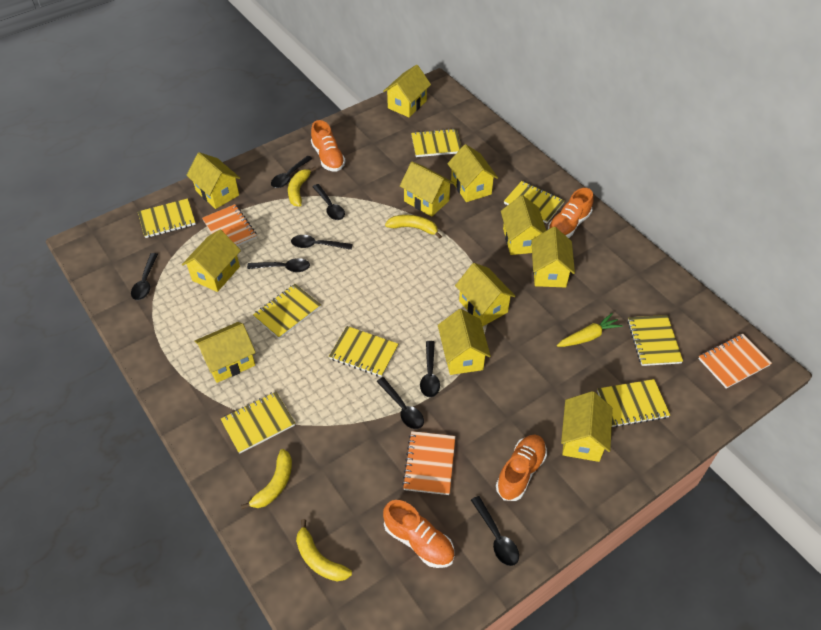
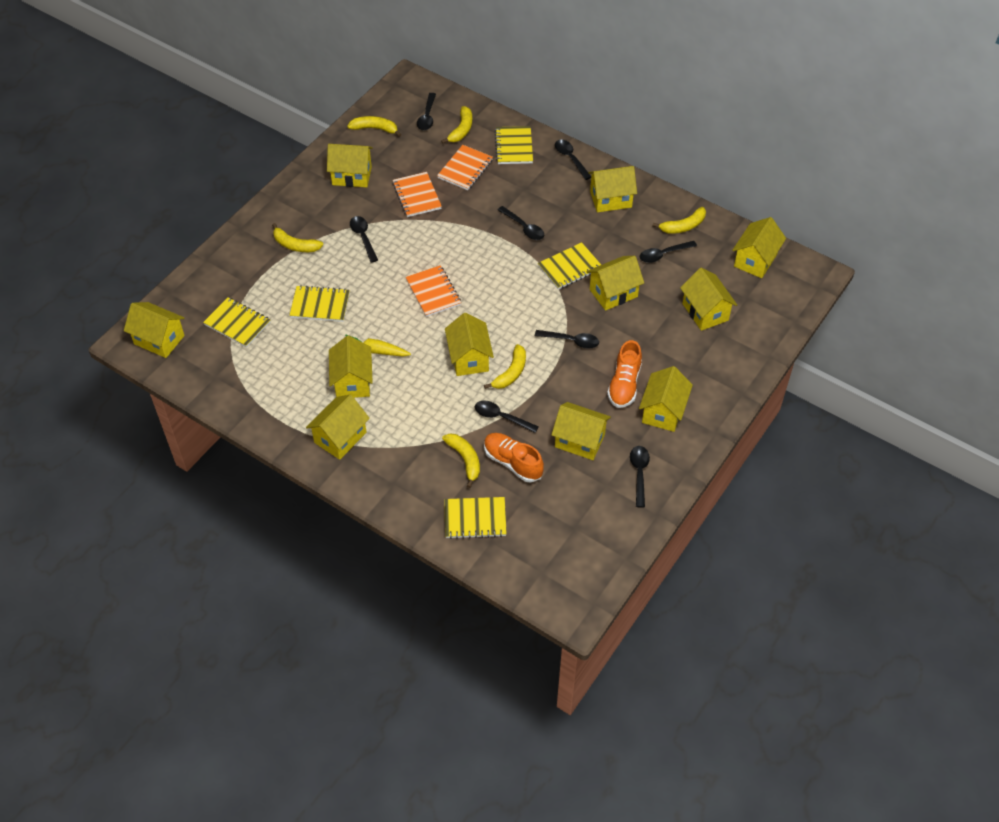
orange shoe: [311,120,346,172] [383,500,455,568] [496,434,547,501] [548,188,593,238] = 4 -> [484,433,544,482] [607,340,642,408] = 2
yellow banana: [241,449,292,509] [288,167,316,207] [296,519,352,581] [385,215,442,239] = 4 -> [272,223,323,252] [347,116,401,137] [441,106,472,144] [442,434,480,488] [484,344,526,389] [652,207,706,234] = 6
yellow notebook: [138,198,196,238] [221,392,295,454] [253,284,321,339] [329,326,399,377] [411,128,462,157] [504,181,565,223] [597,379,670,427] [627,315,683,366] = 8 -> [203,297,270,348] [289,285,350,322] [444,497,507,539] [495,126,533,164] [538,242,601,290] = 5

